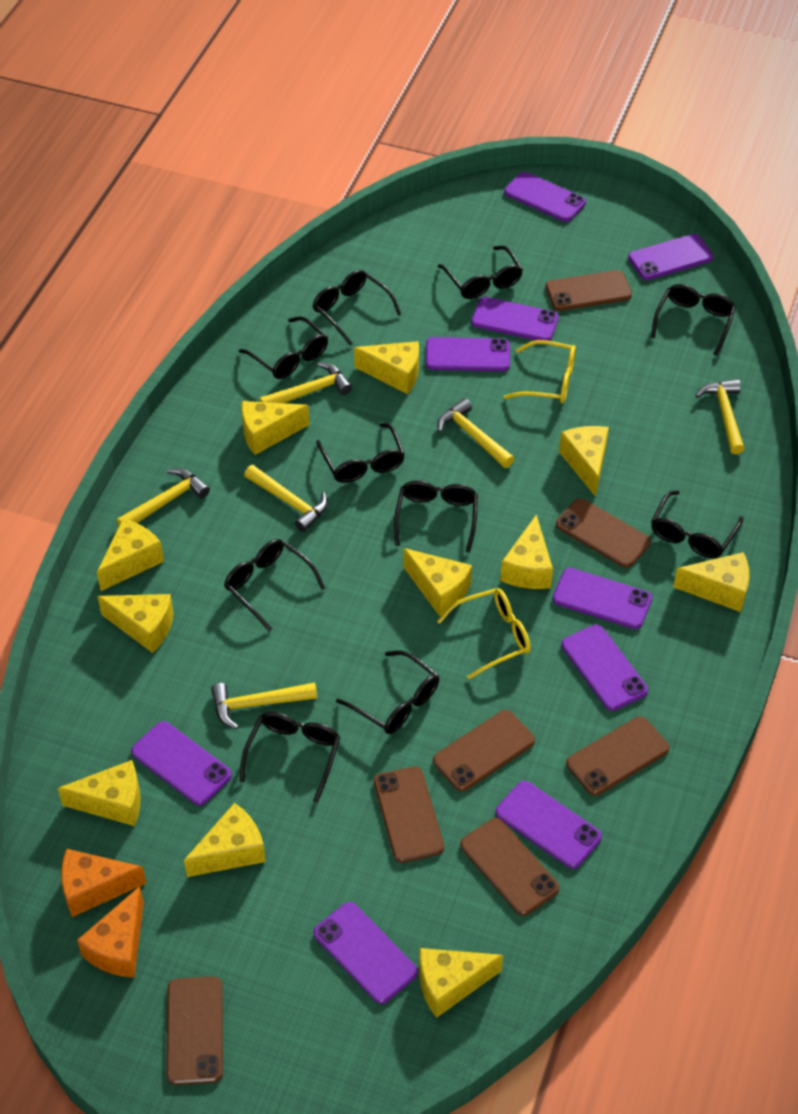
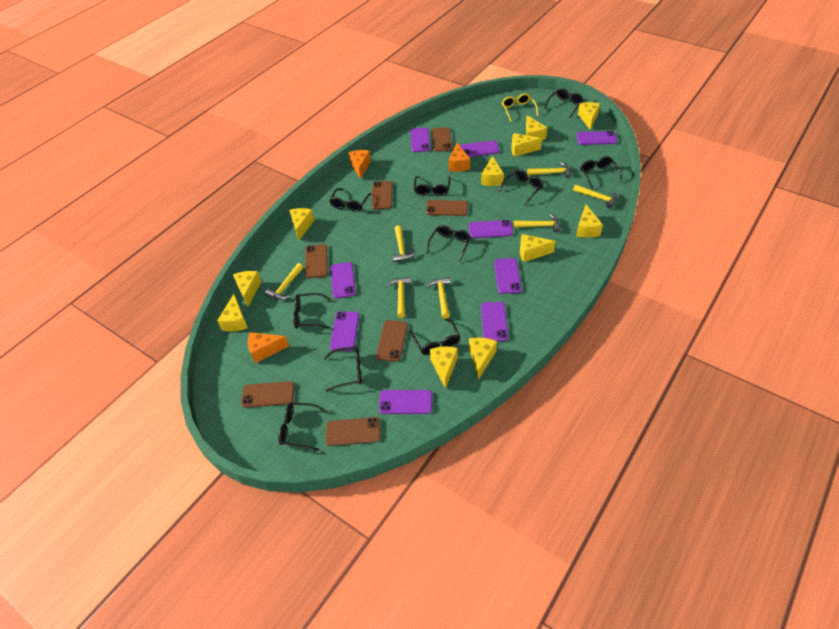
orange cheese: [61,849,146,917] [77,886,144,978] = 2 -> [248,332,289,363] [348,150,371,179] [448,143,470,172] = 3
yellow glasses: [437,588,531,679] [504,340,576,404] = 2 -> [502,93,538,122] = 1
yellow hammer: [117,468,210,525] [211,683,317,730] [244,465,328,532] [259,362,352,403] [437,398,514,468] [695,379,745,454] = 6 -> [265,263,303,300] [386,277,411,318] [392,225,416,262] [426,277,451,319] [514,214,561,233] [527,162,572,178] [573,185,617,209] = 7

